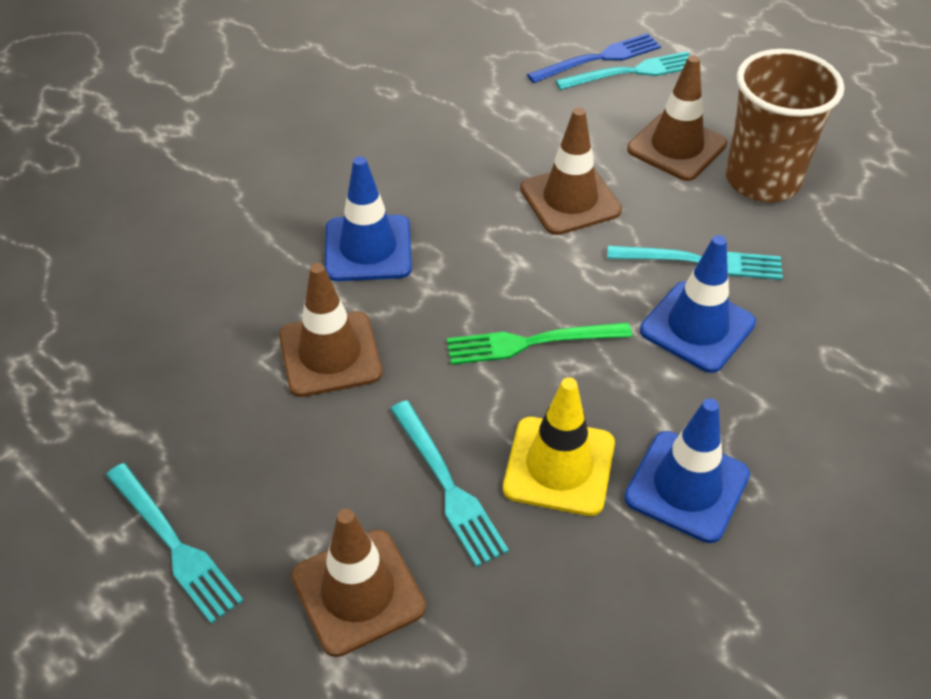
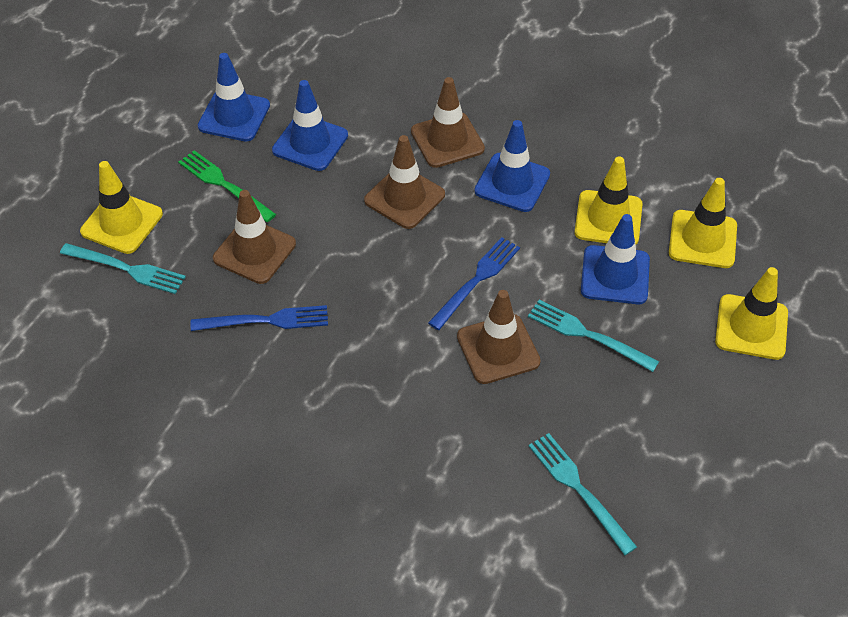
blue fork: [527,33,661,83] = 1 -> [190,305,328,331] [428,237,520,330] = 2
blue traffic cone: [325,156,412,281] [624,398,750,543] [640,235,756,373] = 3 -> [198,53,270,141] [272,80,348,171] [475,120,550,212] [581,214,650,304] = 4
brown cup: [726,49,844,202] = 1 -> none = 0
turquoise fork: [106,463,244,624] [390,401,509,567] [555,51,691,90] [607,246,783,280] = 4 -> [60,243,186,294] [528,300,659,372] [529,433,637,555] = 3
yellow traffic cone: [503,377,615,516] = 1 -> [80,161,163,254] [574,157,643,245] [669,178,737,268] [715,267,788,360] = 4

